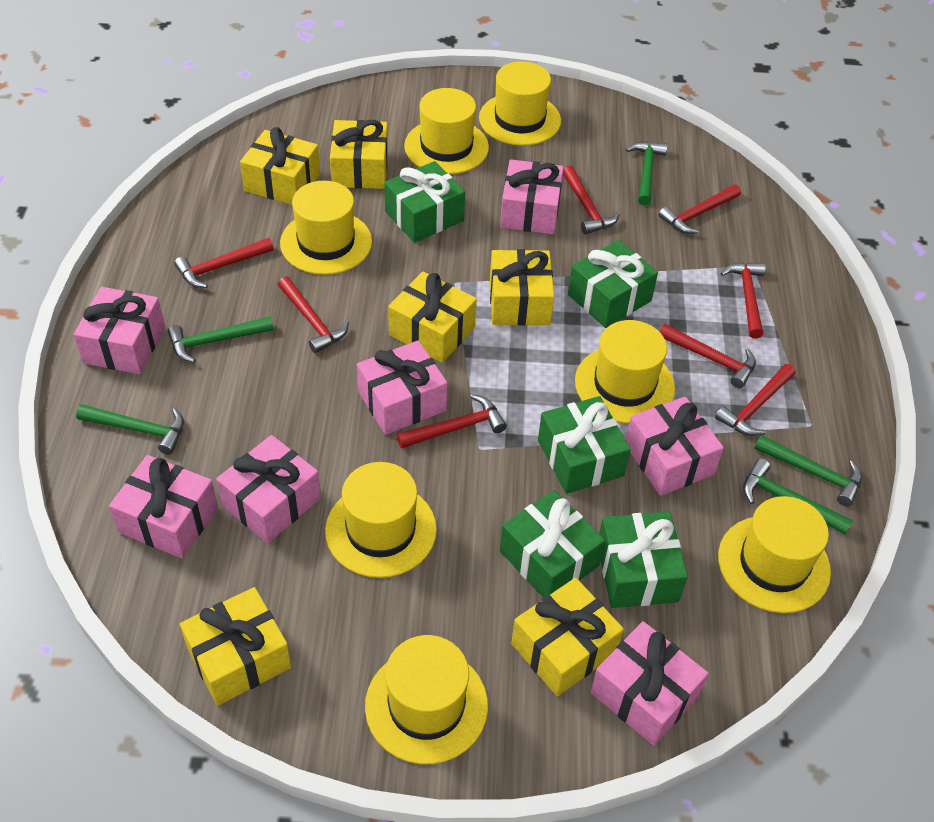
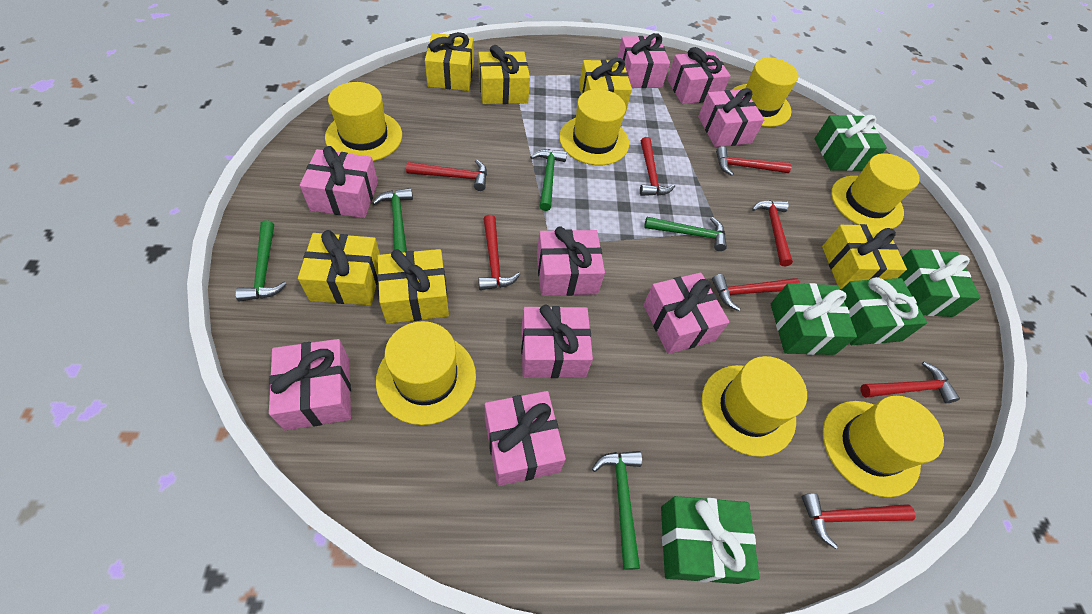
pink gift: [74,287,165,374] [109,455,218,559] [216,435,321,543] [357,340,447,435] [500,159,564,234] [591,621,708,746] [625,396,724,496] = 7 -> [269,339,351,430] [300,146,378,218] [485,391,566,486] [521,305,593,378] [537,227,605,296] [617,33,670,88] [643,273,729,354] [667,47,731,104] [698,88,764,147] = 9

